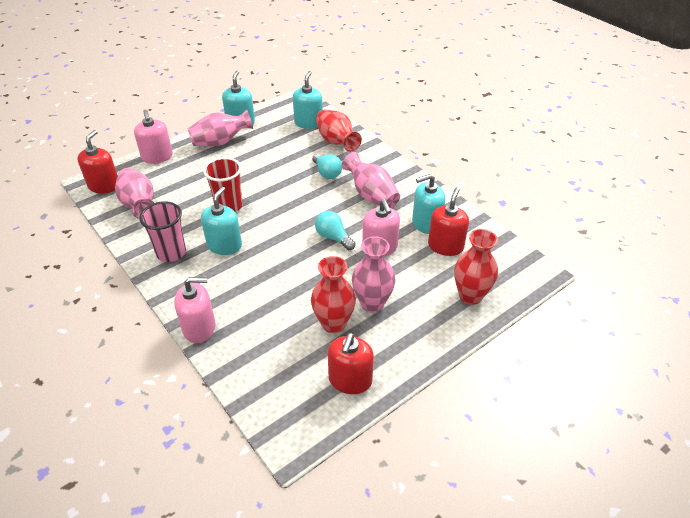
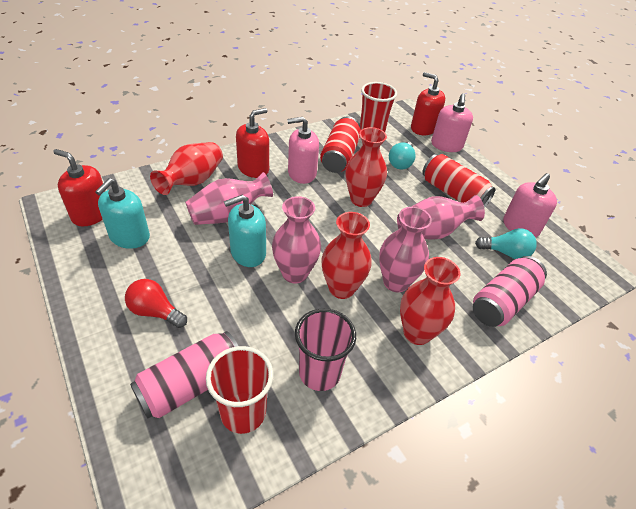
pink can: none = 0 -> [130,331,238,419] [473,256,547,327] = 2
red can: none = 0 -> [320,116,361,173] [422,154,495,208] = 2
red cup: [203,157,243,212] = 1 -> [206,346,273,434] [360,82,397,132] = 2
red light bulb: none = 0 -> [125,279,187,328] = 1
red vase: [311,256,356,333] [316,110,362,151] [454,229,498,305] = 3 -> [150,142,223,195] [321,212,372,299] [346,127,387,207] [400,257,460,345] = 4
turquoise soap dispenser: [201,187,242,255] [222,70,255,125] [293,71,323,129] [412,174,445,234] = 4 -> [95,178,150,249] [224,195,266,267] = 2

